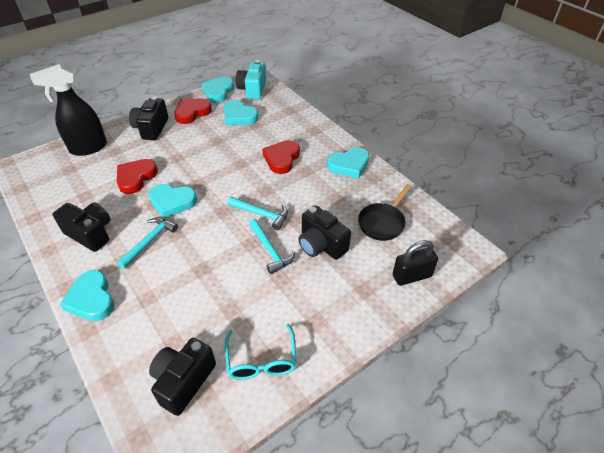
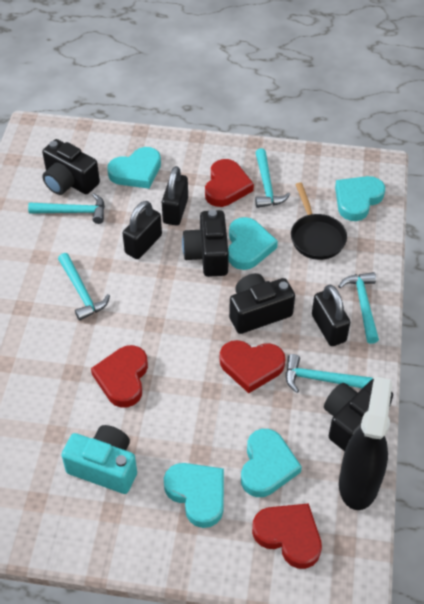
black padlock: [393,240,438,286] = 1 -> [123,201,162,259] [162,166,188,225] [312,284,350,346] = 3
red heart: [117,159,158,194] [174,99,212,124] [262,140,300,174] = 3 -> [91,345,148,408] [205,159,254,207] [220,340,285,393] [252,503,322,569] = 4
turquoise glasses: [225,324,297,380] = 1 -> none = 0
turquoise hammer: [117,217,178,269] [227,197,288,230] [249,219,295,274] = 3 -> [28,193,105,224] [58,253,110,321] [255,148,290,208] [286,354,373,393] [338,272,379,344] = 5

